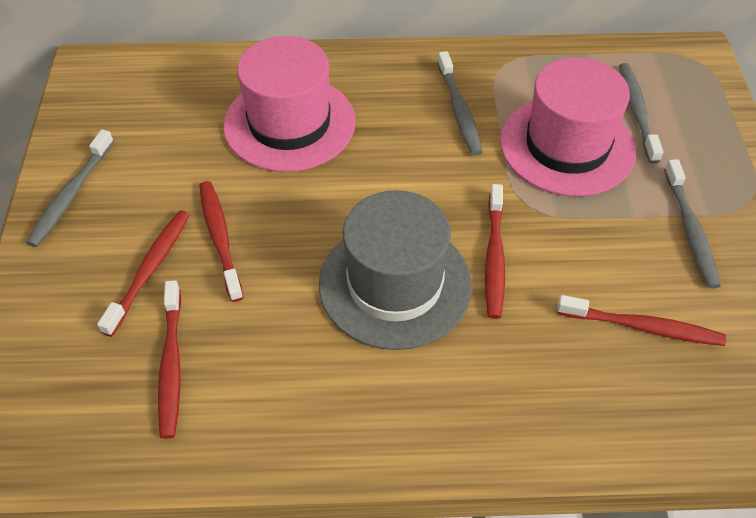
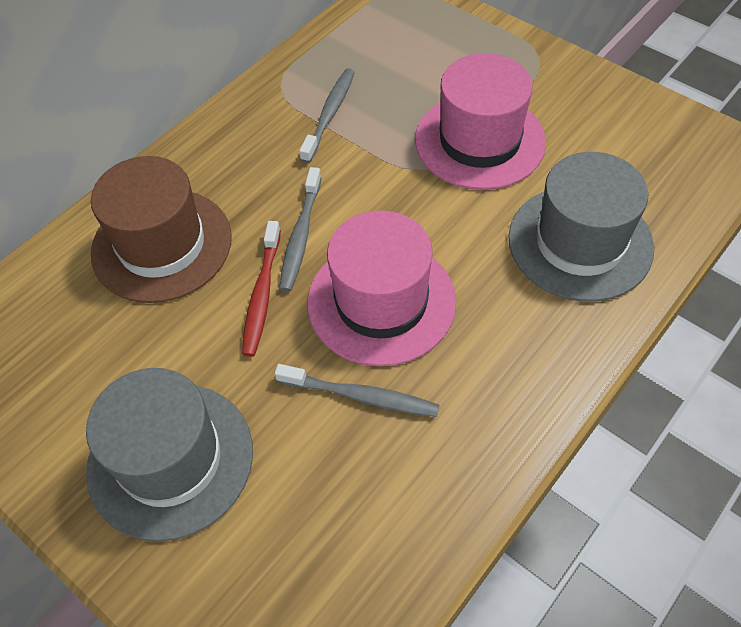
brown hat: none = 0 -> [91,156,232,303] = 1
grey hat: [319,190,472,350] = 1 -> [86,368,253,542] [508,152,654,302] = 2
grey toothbrush: [26,130,114,247] [437,51,483,156] [619,63,663,164] [664,159,721,289] = 4 -> [275,364,439,417] [279,167,321,292] [299,68,355,163] = 3
red toothbrush: [97,210,190,337] [158,280,181,439] [199,181,244,302] [485,184,505,319] [557,295,726,346] = 5 -> [242,221,281,357] = 1

